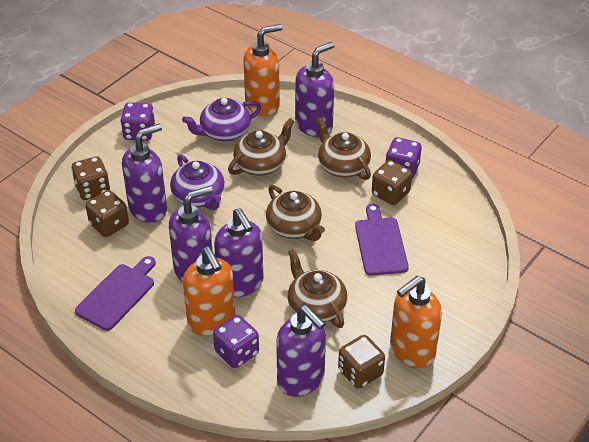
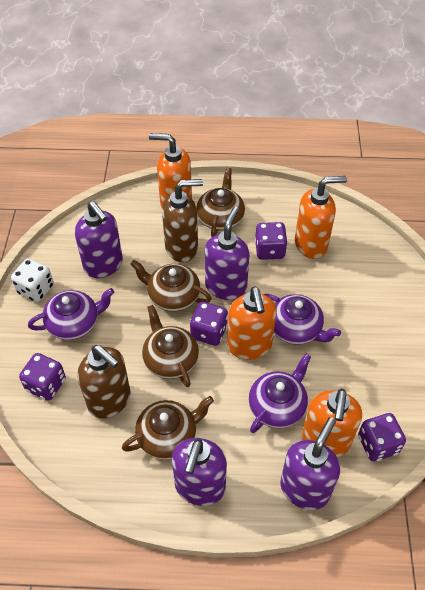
brown dice: [71,156,110,200] [86,190,129,237] [338,335,385,388] [372,160,412,205] = 4 -> none = 0
brown soap dispenser: none = 0 -> [78,345,131,419] [162,179,203,262] = 2
orange soap dispenser: [183,247,235,336] [243,24,283,116] [390,276,442,368] = 3 -> [149,133,192,208] [227,286,277,360] [295,176,347,259] [302,388,362,457] = 4
purple cutting board: [75,256,156,331] [355,204,409,276] = 2 -> none = 0
purple dice: [120,103,155,141] [213,315,259,368] [385,137,422,179] = 3 -> [19,353,66,401] [190,302,228,346] [255,222,288,260] [358,413,406,462] = 4
purple soap dispenser: [122,124,167,223] [169,186,213,282] [214,208,264,297] [276,305,326,397] [295,42,335,137] = 5 -> [75,201,123,278] [172,438,227,506] [205,207,249,300] [280,417,340,510] = 4
purple teapot: [170,154,225,210] [182,98,261,141] = 2 -> [28,288,114,340] [249,354,311,433] [264,294,341,345] = 3
white dice: none = 0 -> [11,258,54,302] = 1

